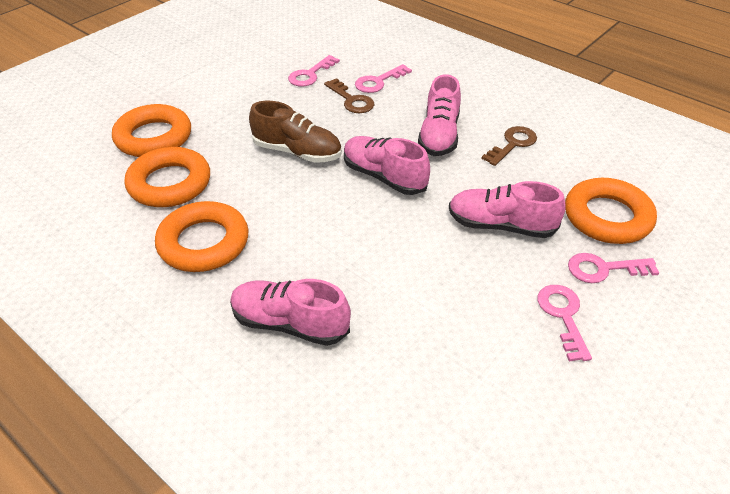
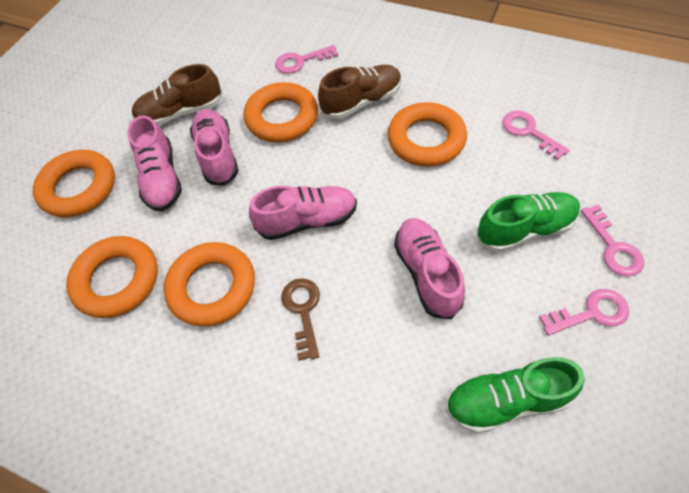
brown key: [324,78,374,113] [482,126,537,166] = 2 -> [281,278,320,361] = 1
brown shoe: [249,101,342,163] = 1 -> [132,64,222,125] [318,65,402,119] = 2
green shoe: none = 0 -> [445,357,585,433] [477,192,580,252] = 2
orange ring: [112,104,191,157] [125,147,210,207] [155,201,249,272] [565,178,657,244] = 4 -> [33,150,115,217] [66,236,158,318] [164,242,255,327] [244,82,318,142] [387,102,467,167] = 5

